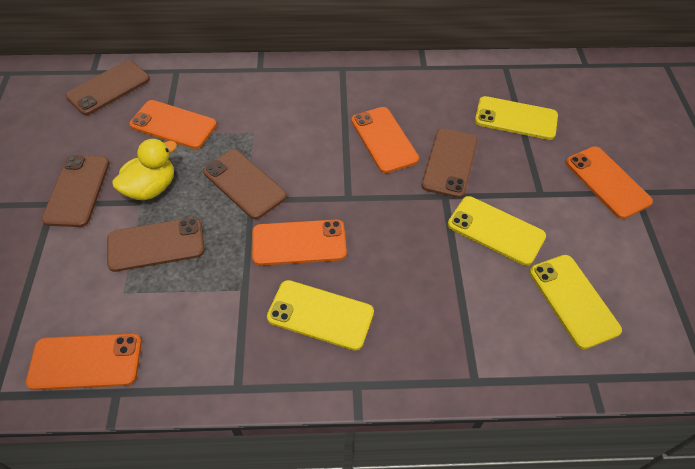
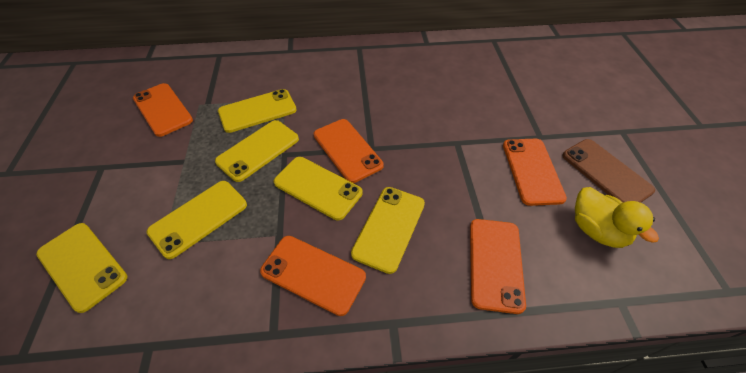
brown phone: [42,155,110,227] [66,60,150,115] [107,217,204,272] [203,149,287,219] [421,128,478,198] = 5 -> [562,139,655,203] = 1
yellow phone: [267,280,374,351] [448,196,546,266] [475,96,558,140] [530,255,622,349] = 4 -> [36,223,127,313] [146,181,247,259] [215,120,299,182] [218,89,297,133] [274,157,362,220] [351,187,425,274] = 6

